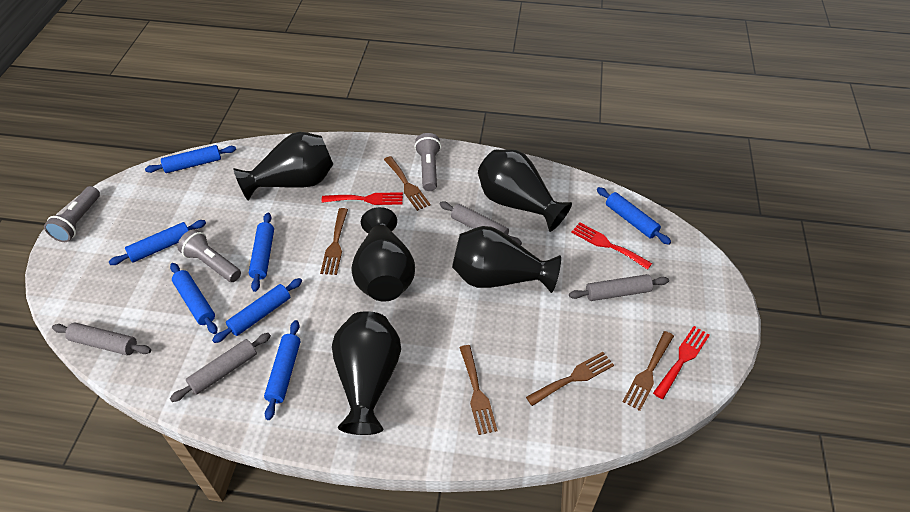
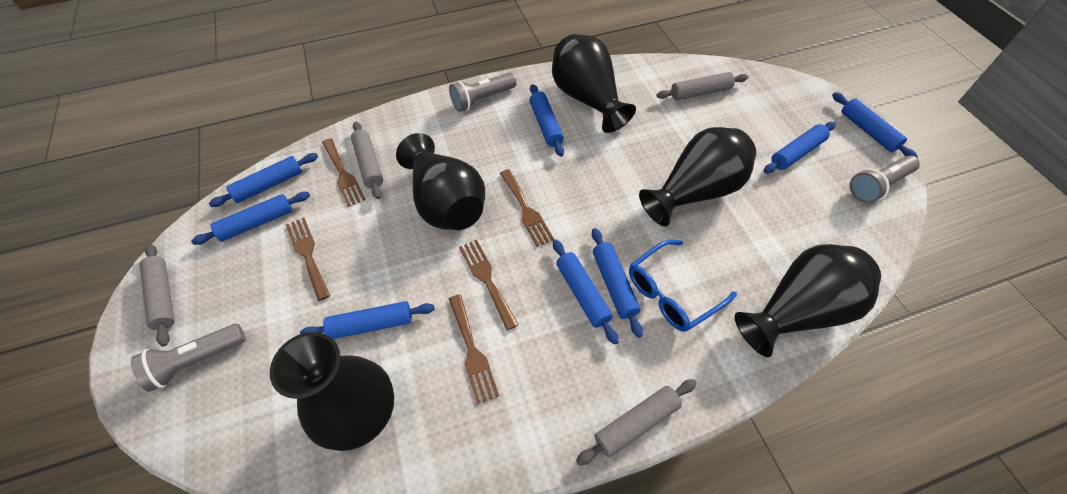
blue glasses: none = 0 -> [629,240,737,332] = 1
blue rolling pin: [109,220,206,265] [145,145,236,173] [170,263,217,334] [212,278,302,343] [249,213,274,292] [264,320,300,420] [597,187,671,245] = 7 -> [191,192,310,245] [209,153,318,207] [300,301,435,339] [530,84,564,157] [553,240,619,345] [592,228,643,338] [764,122,836,173] [832,92,918,159] = 8
red fork: [322,192,403,205] [571,222,652,270] [653,326,710,399] = 3 -> none = 0

